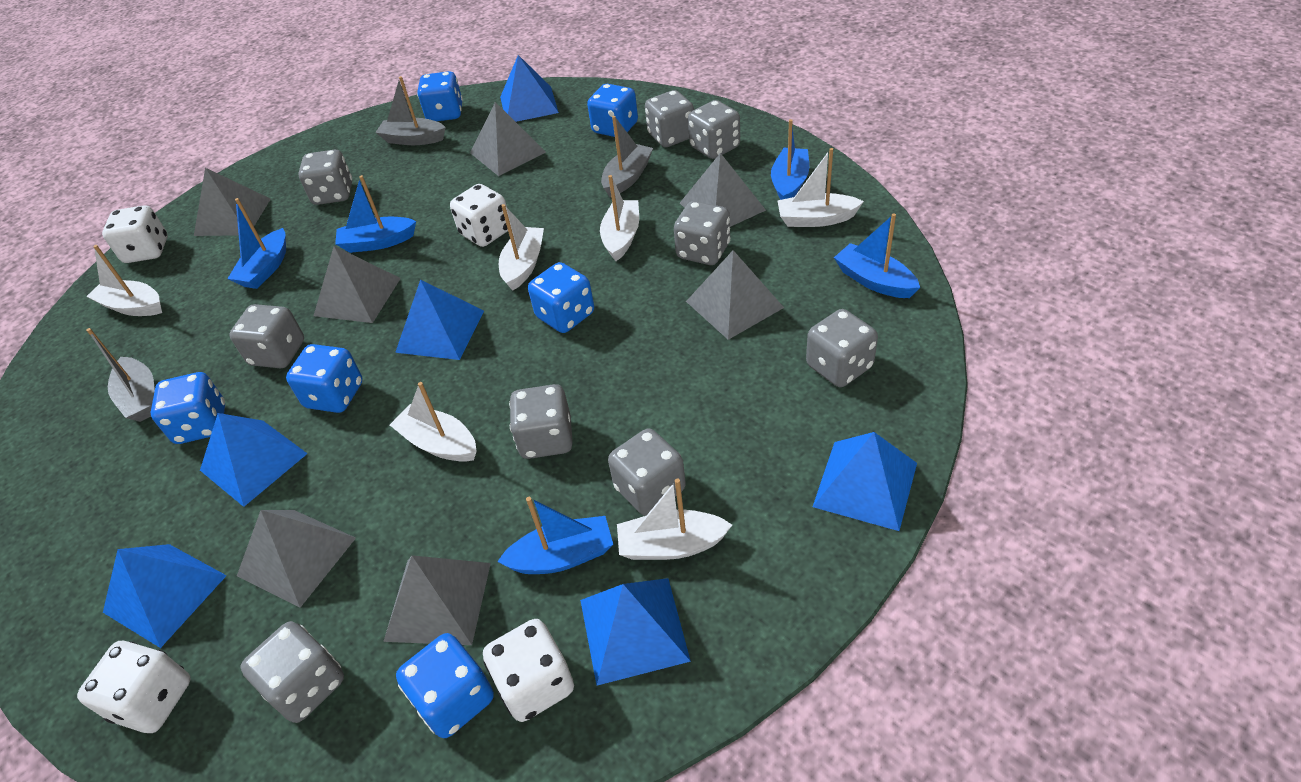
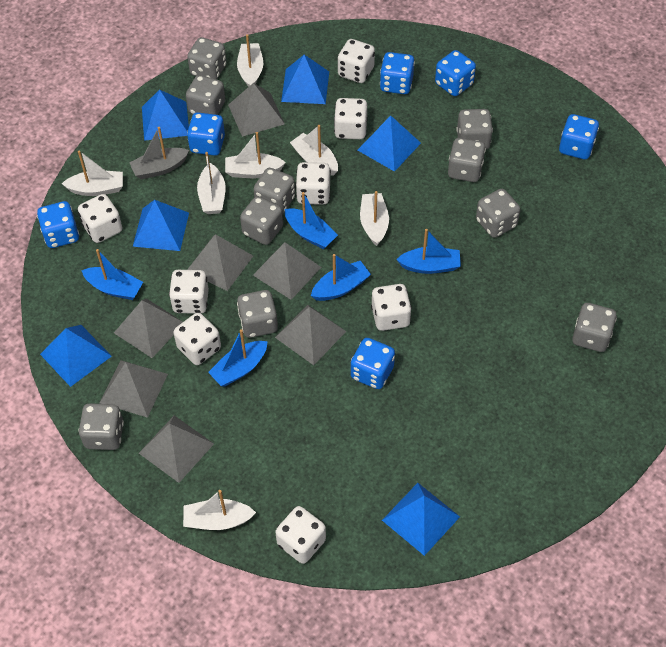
grey boat: [86,328,155,422] [375,76,446,145] [601,116,653,197] = 3 -> [129,127,189,179] = 1
grey dice: [229,304,304,368] [240,621,344,723] [298,150,352,205] [509,384,573,459] [608,429,686,516] [645,90,694,147] [674,201,730,265] [688,100,740,159] [806,309,878,387] = 9 -> [78,403,124,450] [186,75,225,115] [187,37,226,80] [237,290,278,338] [240,196,283,245] [254,168,295,213] [448,138,486,182] [456,109,493,149] [476,189,520,238] [572,303,617,352] = 10
white boat: [86,245,162,316] [390,382,476,462] [499,204,544,291] [600,175,639,261] [617,478,732,560] [777,148,864,227] = 6 -> [62,150,123,196] [183,490,256,530] [197,152,226,214] [225,132,286,178] [237,34,263,87] [290,125,338,176] [360,191,389,246] = 7
white dice: [77,641,191,733] [102,205,168,263] [450,184,508,247] [483,619,574,722] = 4 -> [78,194,122,243] [169,270,209,314] [173,313,221,365] [275,506,326,564] [295,162,331,205] [334,98,367,139] [338,39,375,83] [371,284,412,331] = 8

